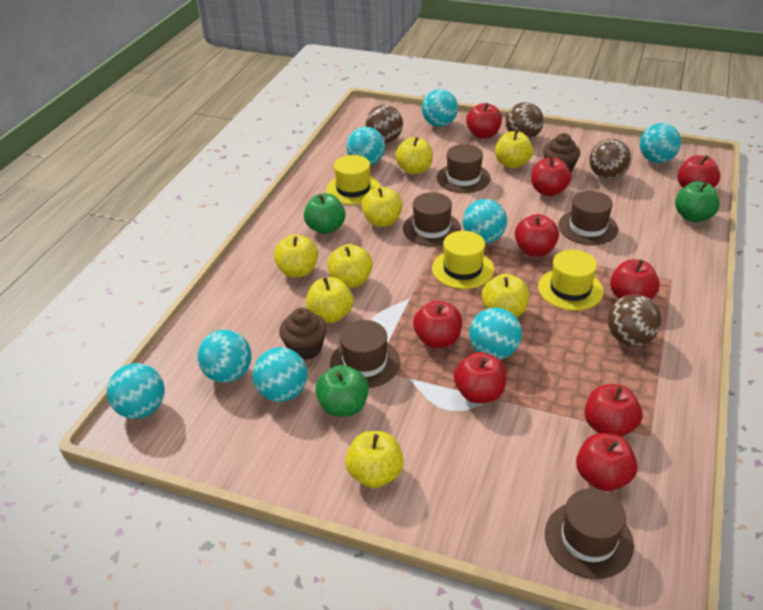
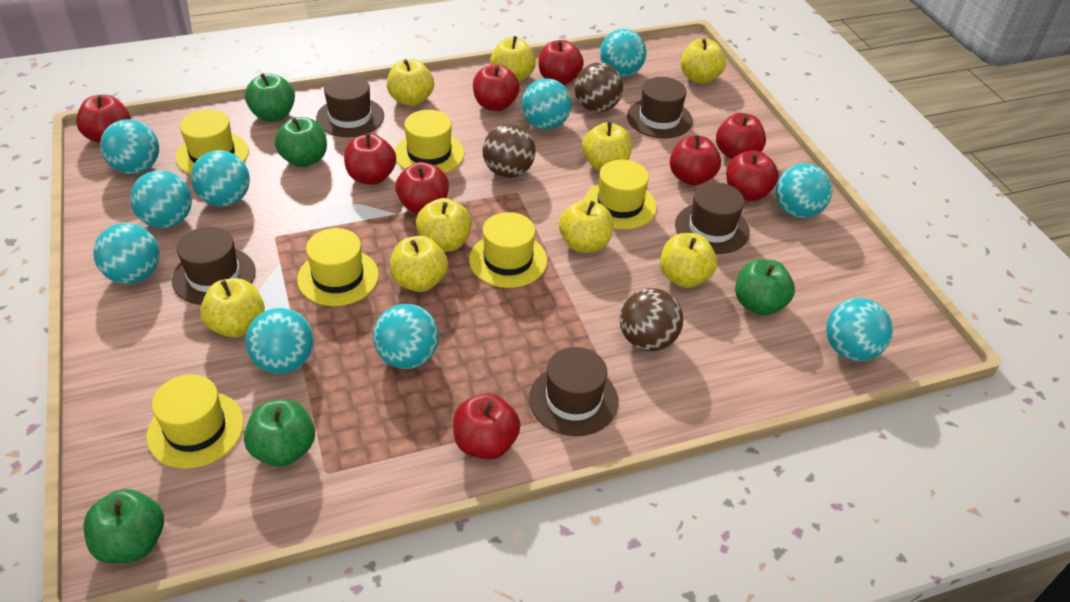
brown ball: [366,105,403,143] [506,102,544,140] [589,139,631,180] [608,295,662,346] = 4 -> [482,124,536,178] [574,62,623,112] [620,288,683,351] = 3
brown cupcake: [279,308,327,360] [543,133,580,172] = 2 -> none = 0
green apple: [304,193,345,234] [315,365,369,417] [675,181,720,222] = 3 -> [84,489,164,564] [244,399,315,467] [245,73,295,122] [275,117,327,167] [735,259,795,315] = 5
turquoise ball: [107,363,165,419] [197,330,252,383] [253,347,308,402] [346,127,385,165] [422,89,458,127] [463,199,507,243] [469,307,522,360] [640,123,681,163] = 8 -> [93,223,160,284] [100,119,159,174] [130,170,192,228] [191,150,250,207] [246,308,314,374] [373,304,439,369] [522,78,572,130] [600,29,646,77] [776,163,832,218] [826,298,893,361] = 10
yellow apple: [274,234,318,278] [306,277,353,323] [327,244,373,288] [345,431,404,488] [361,187,403,227] [395,137,433,175] [482,274,529,318] [495,130,533,169] = 8 -> [200,278,265,338] [387,59,434,106] [390,236,448,292] [416,198,472,252] [490,36,536,82] [559,199,614,253] [582,122,632,171] [660,233,717,288] [681,38,726,84] = 9
yellow hat: [326,155,380,205] [432,231,494,289] [538,250,604,311] = 3 -> [147,374,244,469] [175,110,249,174] [297,228,379,306] [395,110,465,173] [469,212,547,288] [584,160,657,229] = 6

